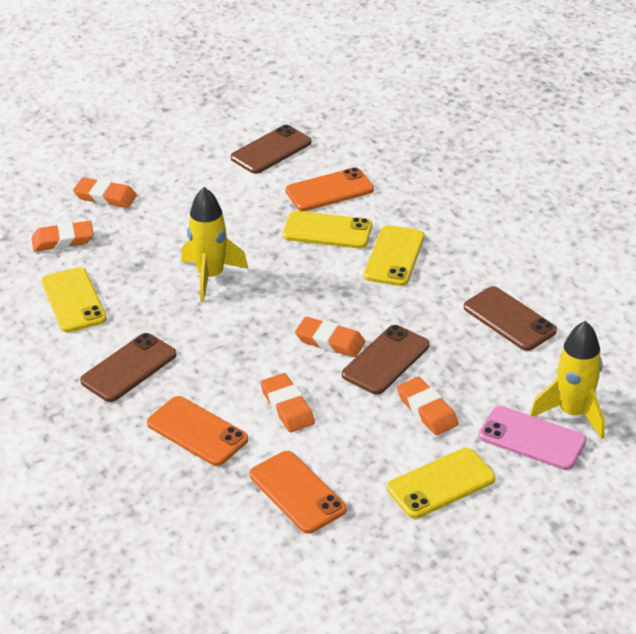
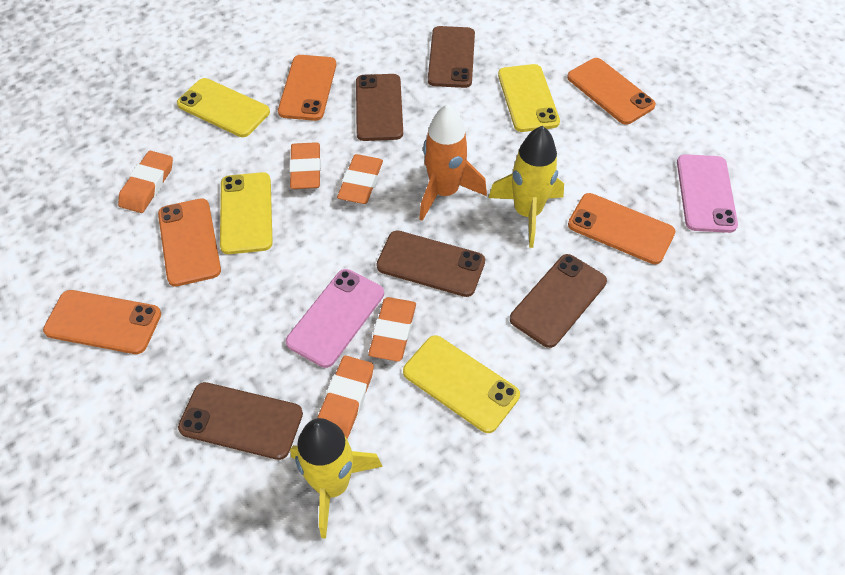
brown phone: [80,333,176,402] [231,125,311,174] [342,325,429,395] [464,286,557,351] = 4 -> [178,382,303,460] [356,74,403,141] [376,230,485,297] [428,26,475,88] [510,254,607,348] = 5
orange phone: [147,396,248,466] [250,451,346,534] [286,167,374,211] = 3 -> [43,290,161,354] [158,198,221,287] [278,55,336,121] [567,58,656,125] [568,193,675,264] = 5
orange rocket: none = 0 -> [419,104,487,221] = 1
pink phone: [478,406,586,470] = 1 -> [286,269,384,368] [677,154,738,233] = 2

